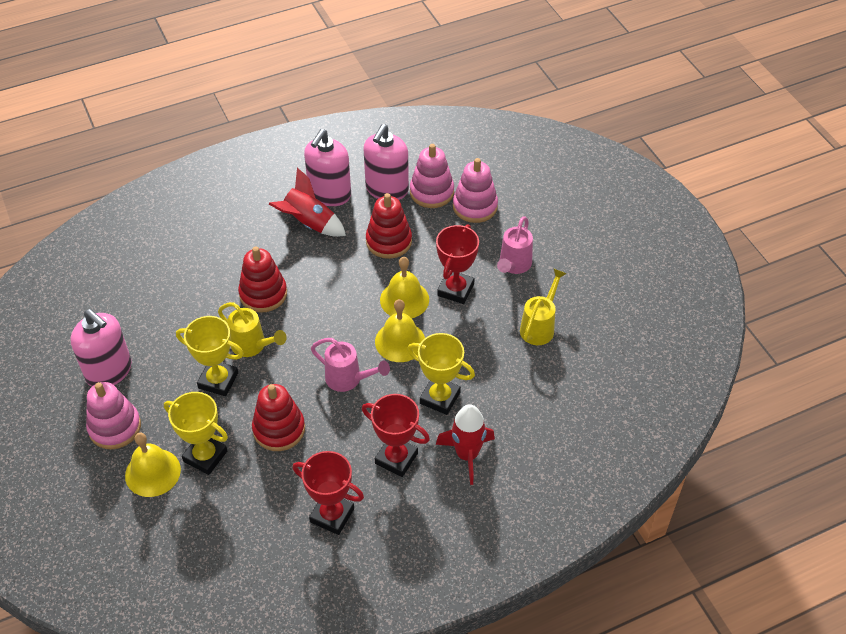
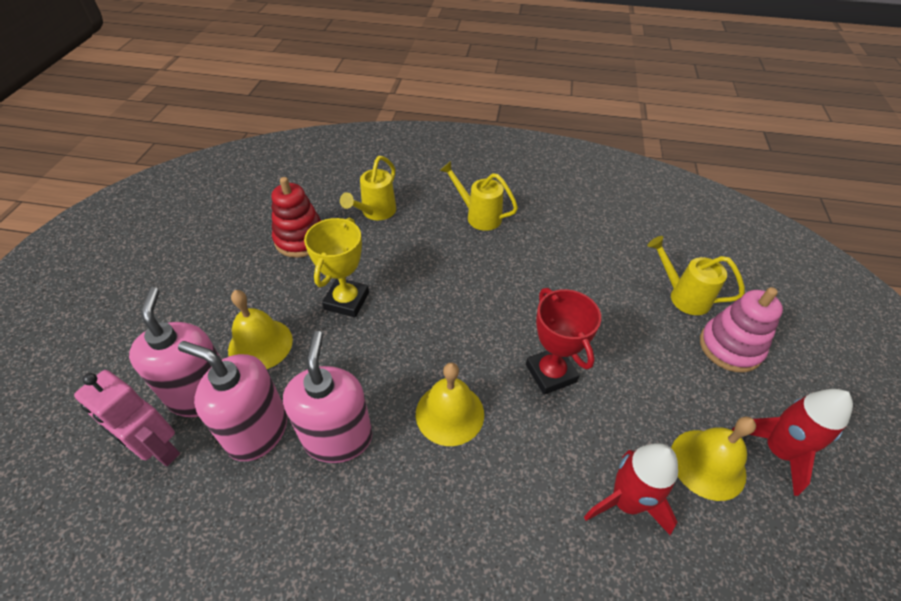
pink robot: none = 0 -> [74,370,180,466] = 1
pink stacking toy: [86,382,141,449] [410,144,454,208] [453,158,498,223] = 3 -> [700,287,783,372] = 1
pink watering can: [311,338,390,392] [497,216,533,274] = 2 -> none = 0
red stacking toy: [238,247,287,312] [252,384,305,451] [366,193,412,259] = 3 -> [272,177,321,258] = 1
red trophy: [293,451,364,535] [362,394,430,477] [436,224,479,304] = 3 -> [526,288,601,395] = 1
yellow trophy: [164,392,228,475] [176,316,244,396] [407,333,475,415] = 3 -> [304,218,369,318] = 1
yellow watering can: [218,302,287,357] [520,268,567,345] = 2 -> [340,156,396,220] [440,161,518,231] [648,236,745,315] = 3

